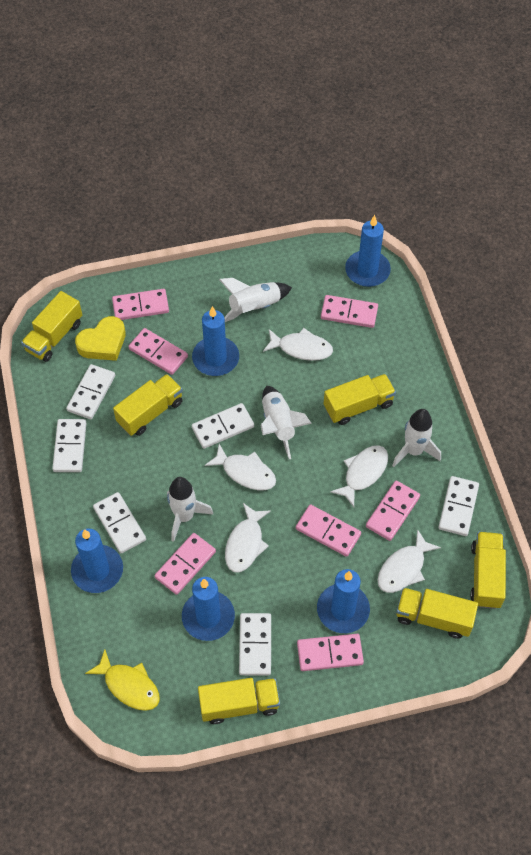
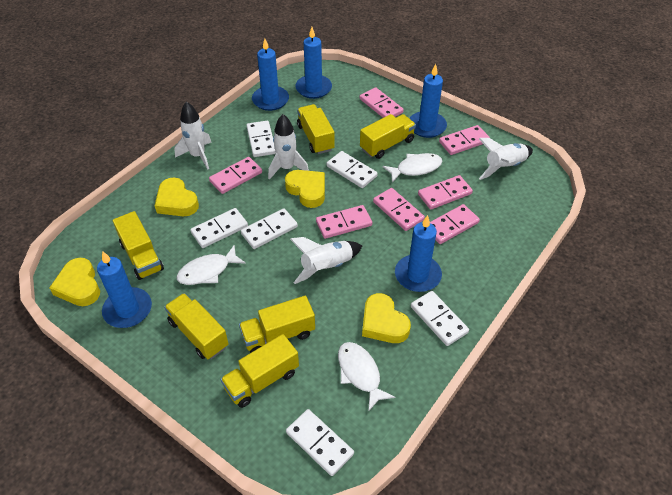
white fish: [205,444,276,490] [225,503,271,572] [263,328,333,361] [330,445,388,507] [378,529,441,593] = 5 -> [176,245,246,285] [338,342,395,411] [382,153,442,183] = 3
yellow fish: [85,649,160,711] = 1 -> none = 0
yellow heart: [75,316,126,361] = 1 -> [49,258,100,306] [154,178,199,216] [285,170,325,208] [362,293,411,343] = 4

